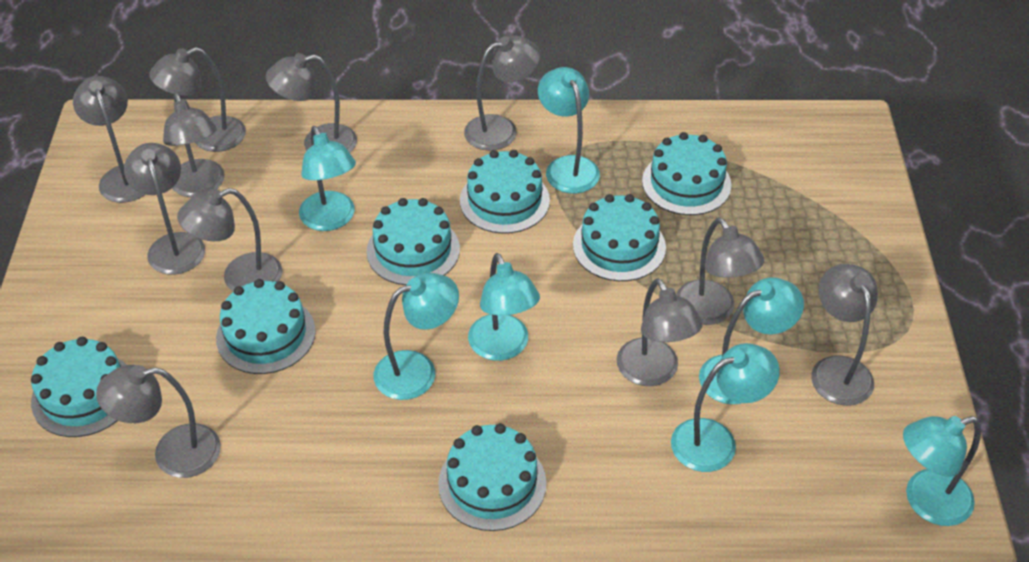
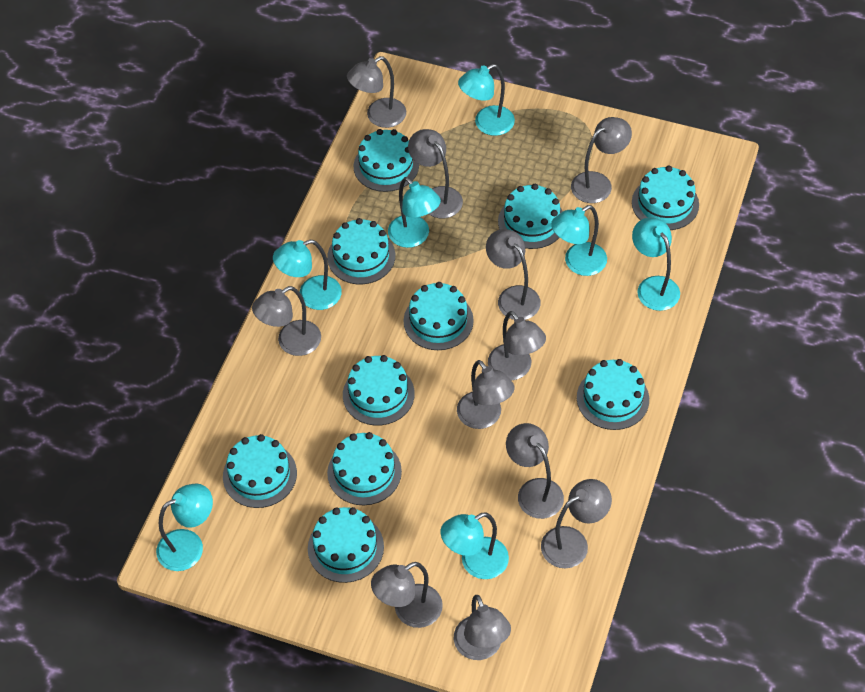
turquoise cake: [31,337,126,437] [216,279,316,374] [367,198,460,285] [438,423,546,531] [460,150,550,234] [573,194,666,281] [642,132,732,215] = 7 -> [223,434,297,508] [308,507,384,583] [327,218,395,284] [327,432,402,505] [343,355,415,426] [354,129,419,192] [403,282,474,350] [498,184,563,249] [577,359,649,430] [632,166,699,230] = 10

